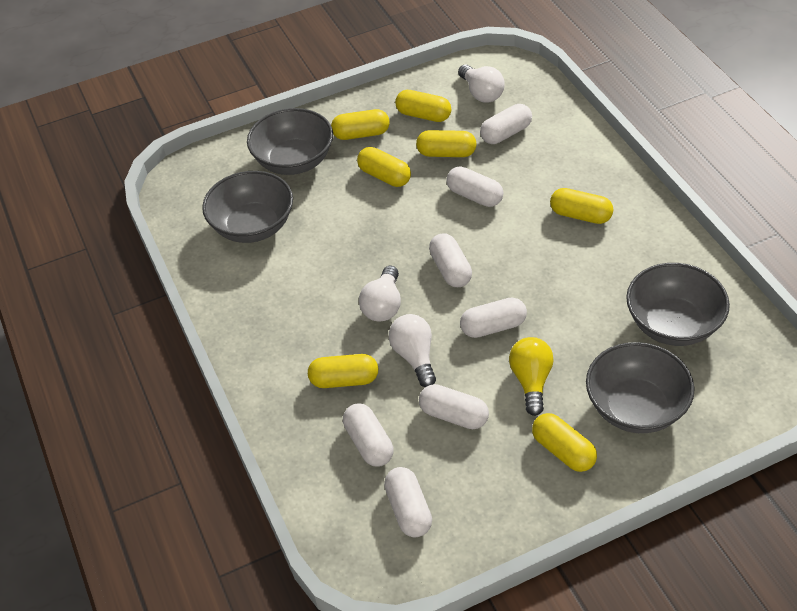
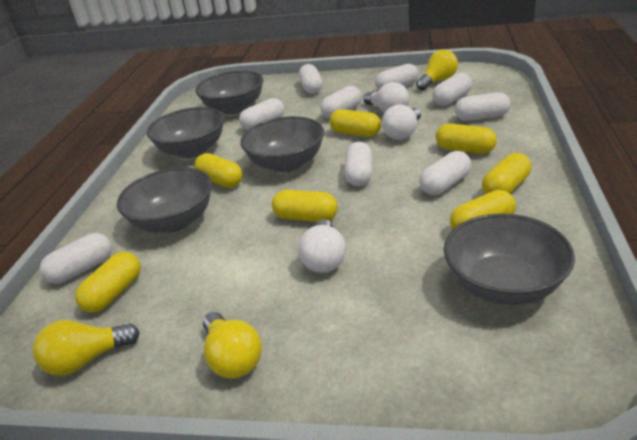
grey bowl: [202,171,293,243] [247,108,333,175] [586,342,695,433] [626,263,730,346] = 4 -> [117,167,212,233] [147,107,224,158] [195,71,263,114] [240,116,324,172] [444,213,575,305] = 5
white capsule: [343,404,393,467] [384,467,432,537] [419,384,489,429] [429,233,472,287] [446,166,503,207] [460,298,527,338] [480,104,532,144] = 7 -> [40,233,112,284] [239,98,285,130] [299,64,322,94] [320,86,362,119] [344,142,372,186] [375,64,419,90] [419,151,472,195] [432,73,472,106] [455,92,511,121] = 9
yellow light bulb: [509,337,554,416] = 1 -> [33,320,140,376] [203,312,262,379] [416,50,458,90] = 3

